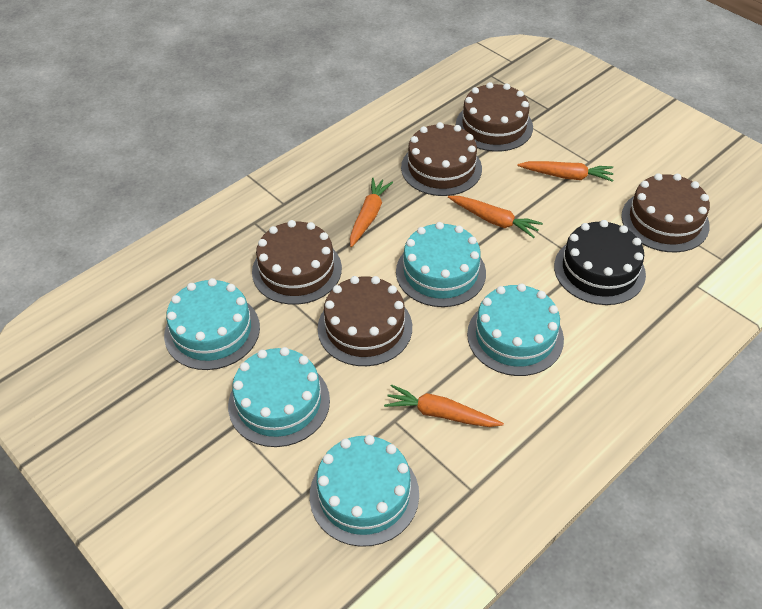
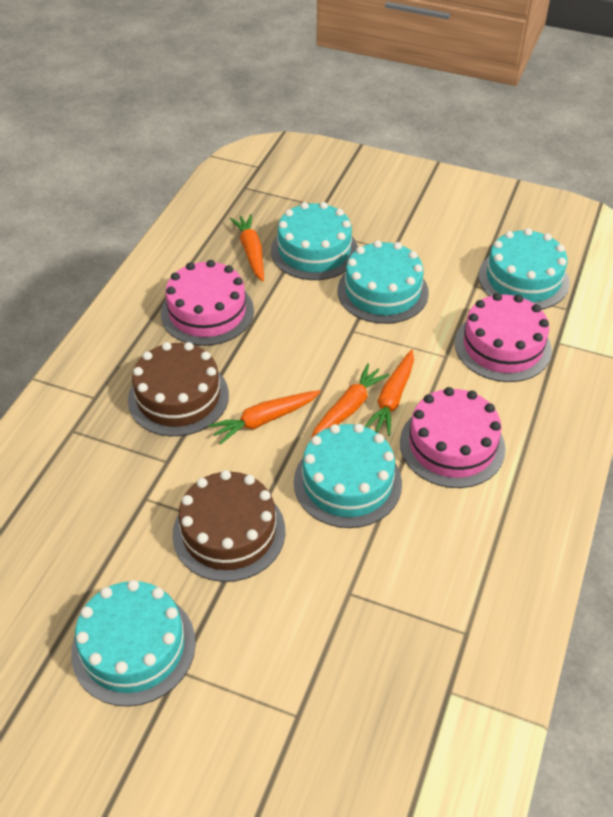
black cake: [554,220,646,305] = 1 -> none = 0
brown cake: [252,220,342,305] [318,276,412,366] [401,122,482,196] [456,82,533,152] [621,173,710,252] = 5 -> [128,342,229,436] [173,470,286,582] = 2
pink cake: none = 0 -> [161,260,254,346] [400,387,506,488] [455,293,552,382] = 3

